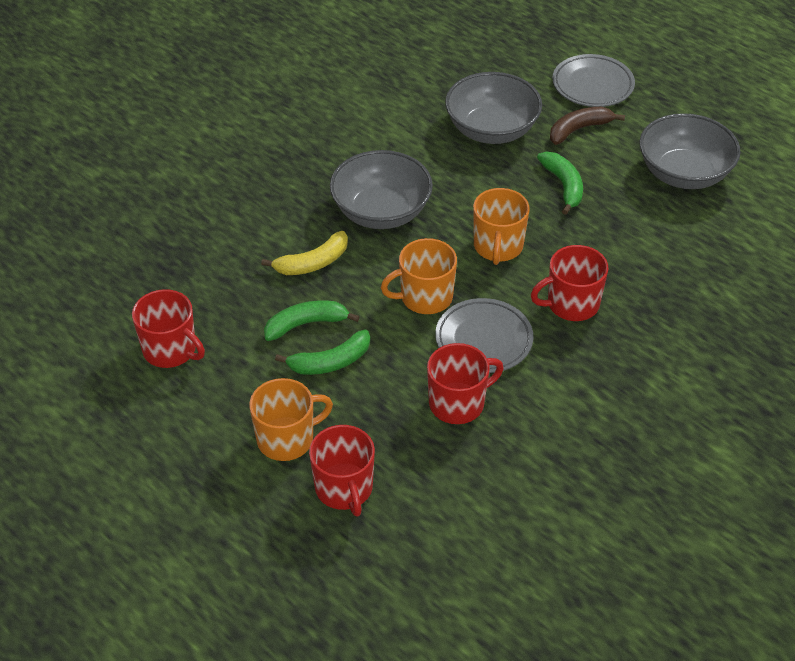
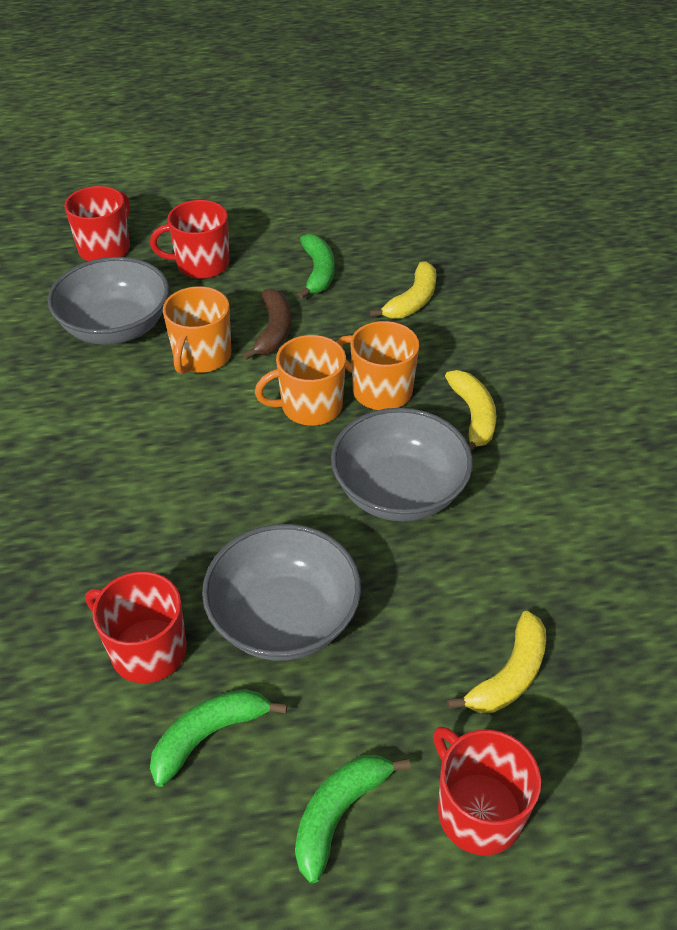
grey plate: [435,298,533,373] [552,54,635,107] = 2 -> none = 0
yellow banana: [261,231,348,275] = 1 -> [370,261,436,319] [445,370,496,452] [447,611,546,713] = 3

